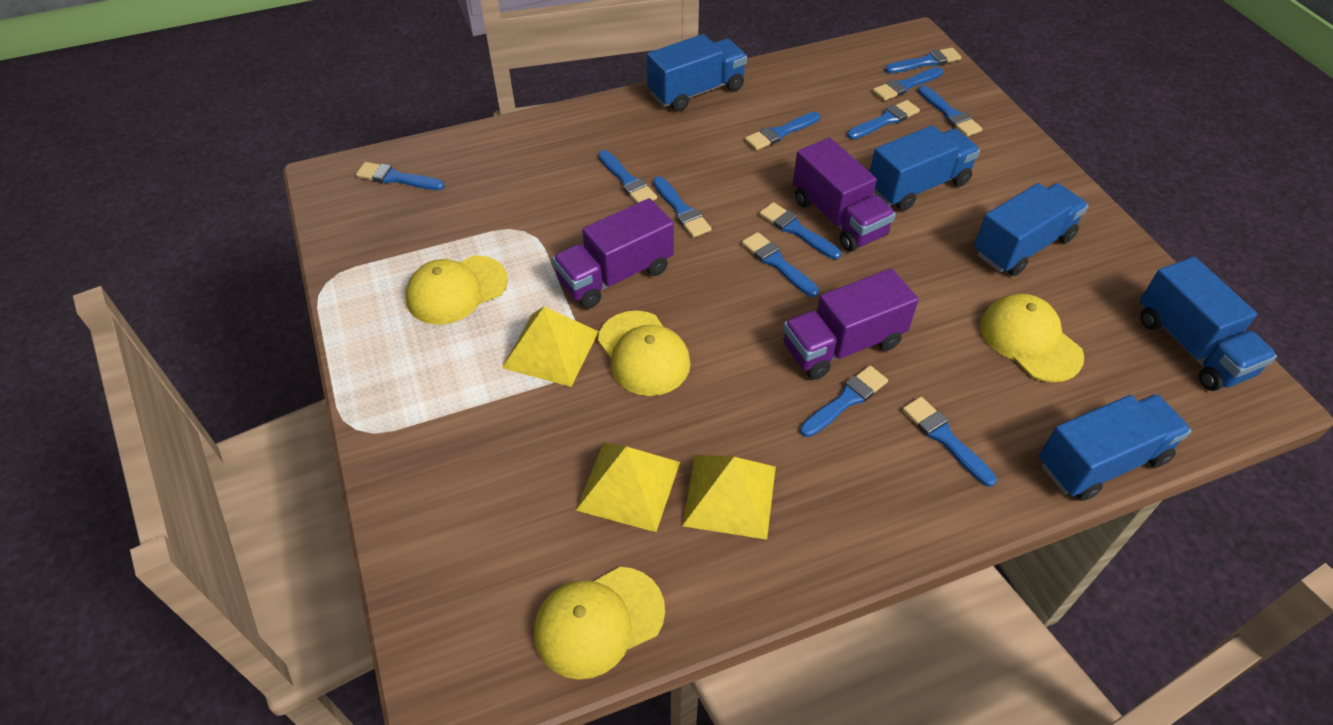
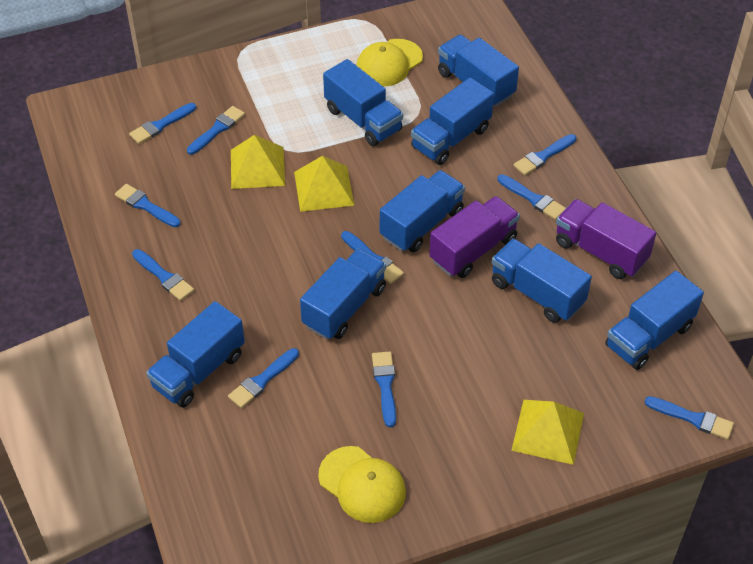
blue brush: [356,162,445,190] [598,150,657,203] [653,176,712,238] [742,232,819,297] [745,112,820,150] [759,202,841,259] [800,366,888,437] [847,100,920,139] [873,67,943,101] [885,47,962,73] [902,397,997,487] [918,86,982,137] = 12 -> [115,184,181,227] [129,103,196,144] [132,249,194,301] [187,106,245,155] [228,348,299,408] [341,231,404,284] [372,352,396,427] [498,174,566,220] [514,134,576,175] [645,396,734,440] = 10
blue truck: [647,34,747,112] [870,125,980,211] [974,183,1089,276] [1039,394,1192,501] [1140,257,1277,391] = 5 -> [146,301,245,408] [300,248,386,340] [323,59,403,146] [380,170,465,252] [411,78,494,165] [438,35,519,107] [492,239,592,323] [605,271,704,370] = 8
purple truck: [552,198,674,309] [783,269,919,380] [793,138,896,252] = 3 -> [429,196,520,278] [556,199,656,279] = 2
yellow cap: [406,255,508,325] [534,567,665,679] [598,311,691,396] [980,294,1084,382] = 4 -> [318,446,406,523] [356,39,423,87] = 2

